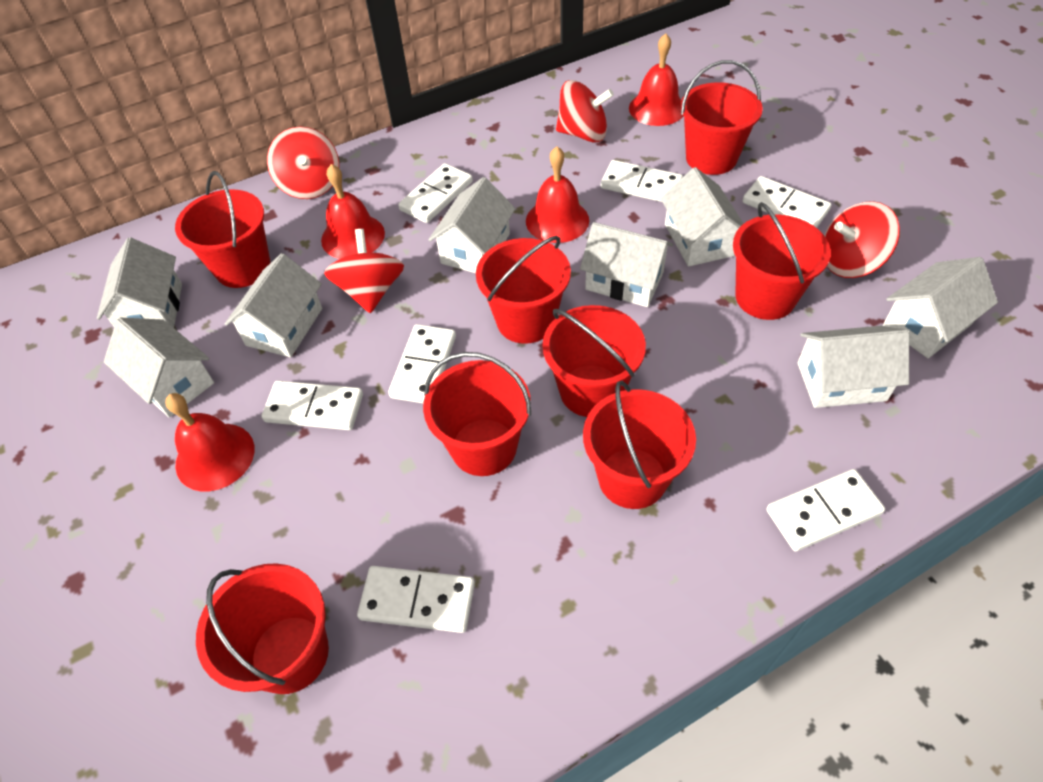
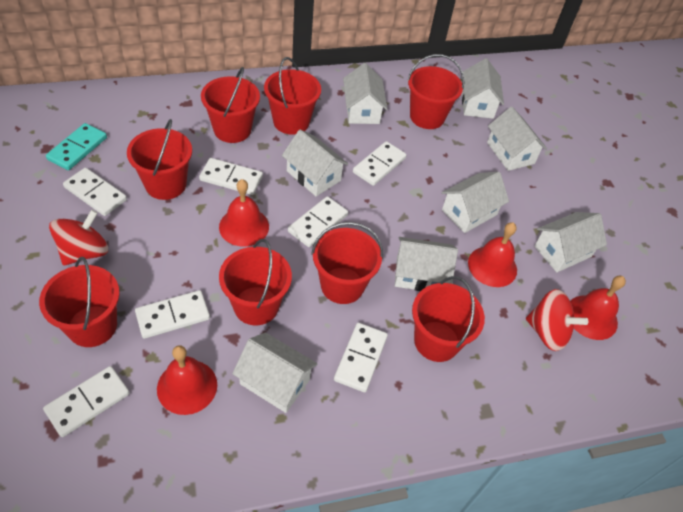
red spinning top: [267,127,339,199] [324,229,404,313] [556,80,614,143] [824,201,900,278] = 4 -> [49,210,108,266] [526,289,588,351] = 2
turquoise domino: none = 0 -> [46,123,107,170] = 1

